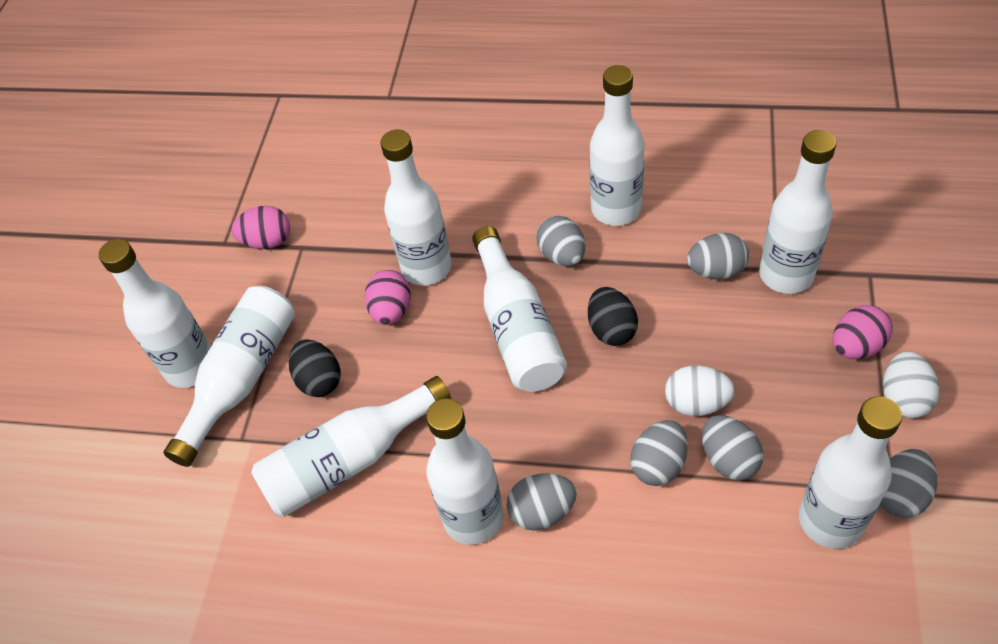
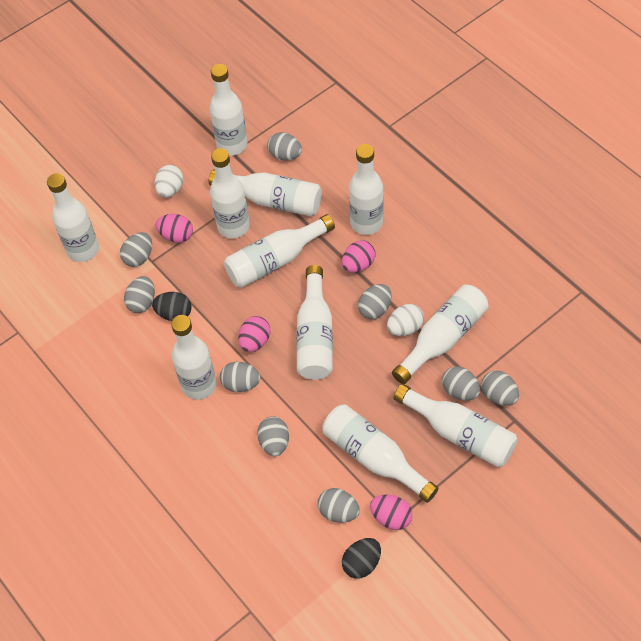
grey egg: [507,473,577,531] [536,216,585,267] [631,420,688,486] [687,233,749,280] [702,415,764,480] [880,449,937,518] = 6 -> [120,232,152,267] [124,276,155,313] [220,362,260,392] [257,416,289,456] [267,132,302,160] [318,488,360,523] [358,284,391,319] [442,366,480,400] [481,370,519,406] = 9
pink egg: [232,206,290,249] [364,270,411,325] [833,305,893,359] = 3 -> [156,214,193,243] [238,316,271,352] [342,240,376,273] [370,495,412,530] = 4
white bottle: [99,239,211,388] [163,286,295,467] [251,376,451,517] [380,129,452,286] [426,398,503,545] [472,226,567,392] [590,65,645,226] [759,130,836,294] [799,396,902,549] = 9 -> [47,173,99,262] [171,315,217,400] [209,64,248,156] [209,170,322,216] [210,148,250,238] [224,214,335,288] [296,265,333,380] [322,404,438,503] [349,144,384,235] [392,284,489,384] [394,384,517,467] = 11

